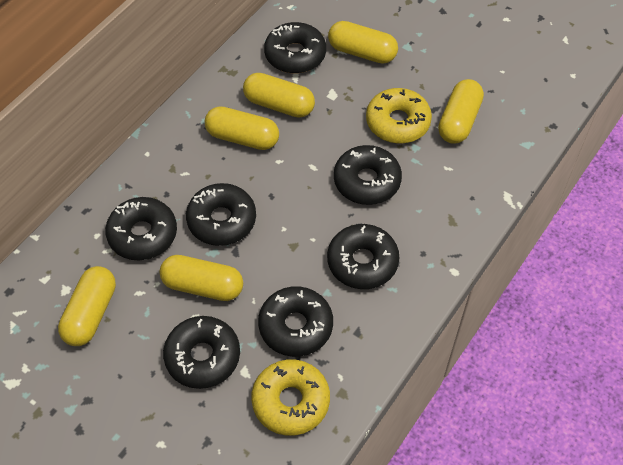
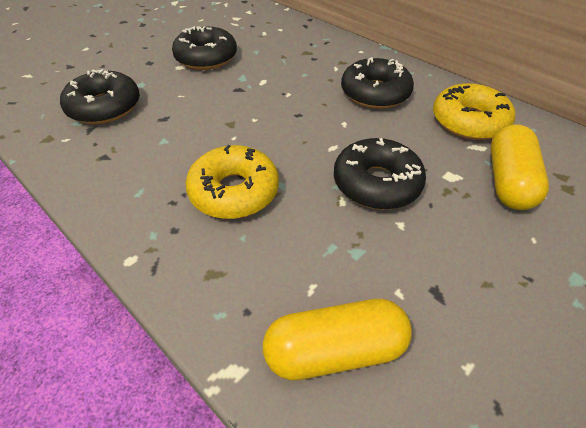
black donut: [105,197,177,260] [163,316,240,389] [186,183,256,246] [258,286,333,357] [264,22,326,73] [327,224,399,289] [334,145,402,205] = 7 -> [60,69,140,124] [172,26,237,70] [334,138,426,210] [341,57,414,109] = 4
yellow capsule: [58,266,116,346] [160,255,243,301] [205,106,279,150] [243,73,315,118] [328,21,398,64] [438,79,484,144] = 6 -> [263,299,412,381] [490,124,549,210] = 2

